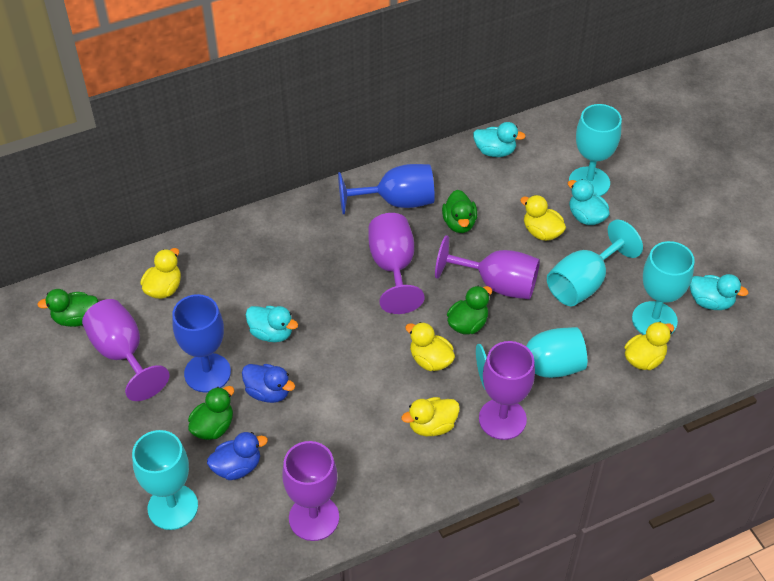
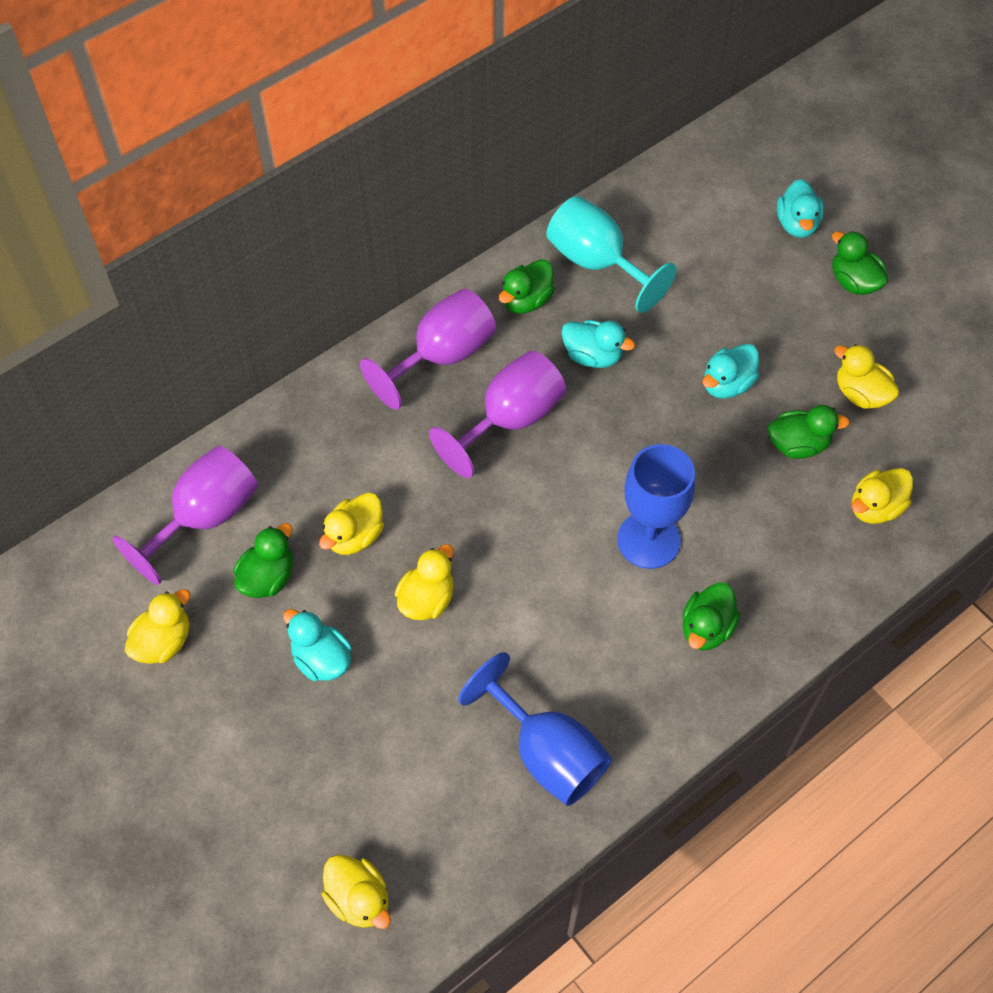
blue duck: [207,432,268,480] [242,364,295,403] = 2 -> none = 0
green duck: [37,289,98,327] [188,386,234,440] [442,190,477,233] [447,286,492,334] = 4 -> [233,523,293,598] [499,259,555,314] [682,582,740,650] [768,405,850,459] [832,231,888,295] = 5
purple goblet: [82,299,169,401] [282,441,339,541] [369,213,425,314] [435,235,540,299] [479,341,535,440] = 5 -> [112,446,258,585] [360,288,496,410] [429,351,566,478] = 3
turquoise goblet: [132,430,198,530] [476,327,587,389] [547,220,643,306] [569,104,622,196] [632,241,695,335] = 5 -> [546,196,677,313] = 1
yellow duck: [140,248,181,299] [401,397,460,436] [405,322,455,371] [520,195,566,241] [624,322,674,370] = 5 -> [125,589,190,664] [319,493,384,555] [322,854,391,929] [395,544,454,620] [834,344,900,409] [852,468,913,524] = 6

